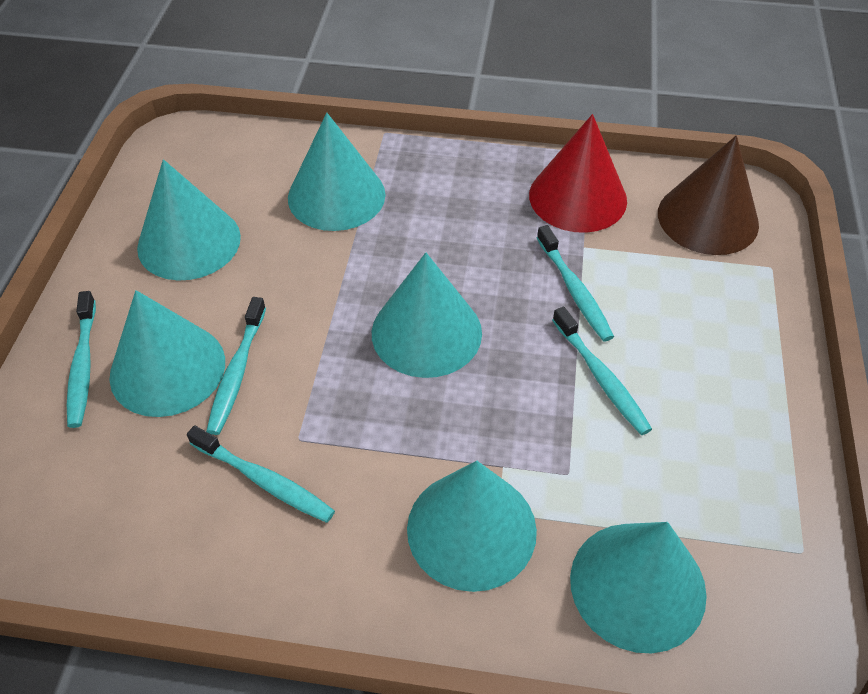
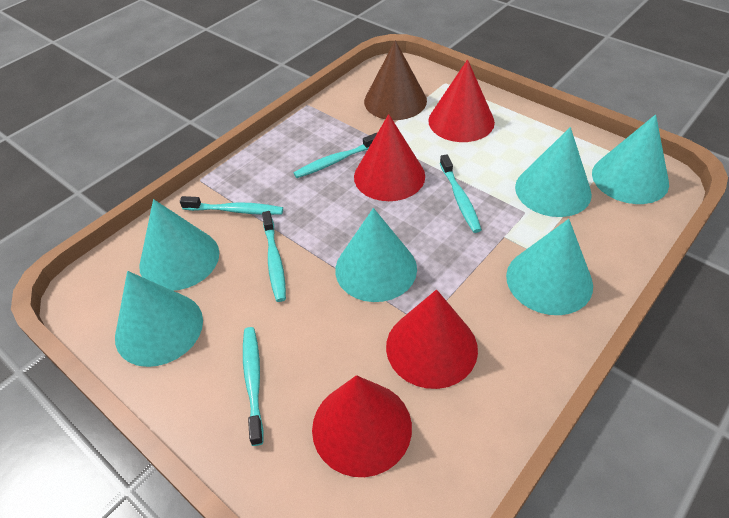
red cone: [529,114,627,233] = 1 -> [312,375,412,477] [354,114,425,201] [386,289,478,389] [428,59,495,142] = 4

